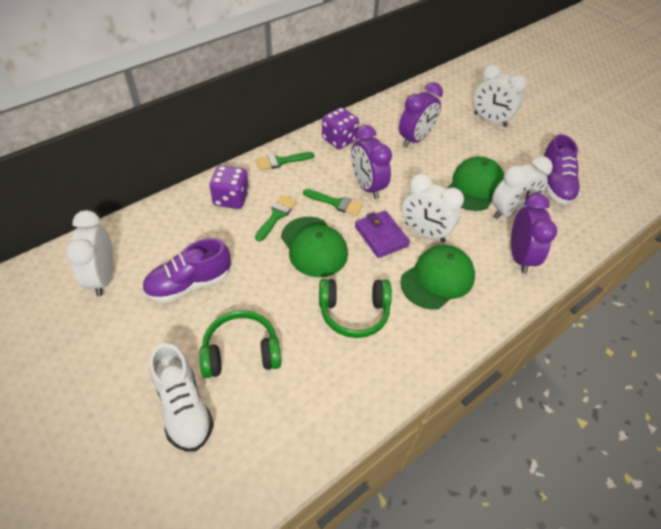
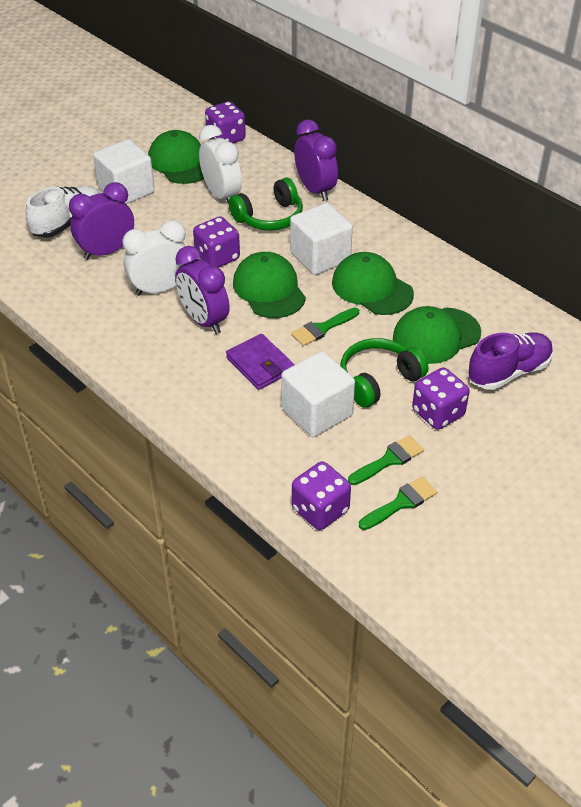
green cap: [281,217,348,277] [400,245,475,309] [448,156,504,211] = 3 -> [148,130,204,184] [233,252,306,318] [332,252,414,315] [393,306,481,364] = 4
purple dice: [210,165,249,209] [322,107,359,149] = 2 -> [193,216,240,268] [205,101,246,143] [292,461,351,530] [412,367,470,430] = 4
purple shoe: [142,238,231,303] [543,134,581,205] = 2 -> [468,333,553,390] = 1
white clock: [65,210,114,296] [402,174,464,242] [473,65,527,127] [492,156,553,219] = 4 -> [122,220,186,296] [199,125,242,204] = 2
white cube: none = 0 -> [93,139,155,204] [281,351,355,437] [290,203,353,275] = 3

